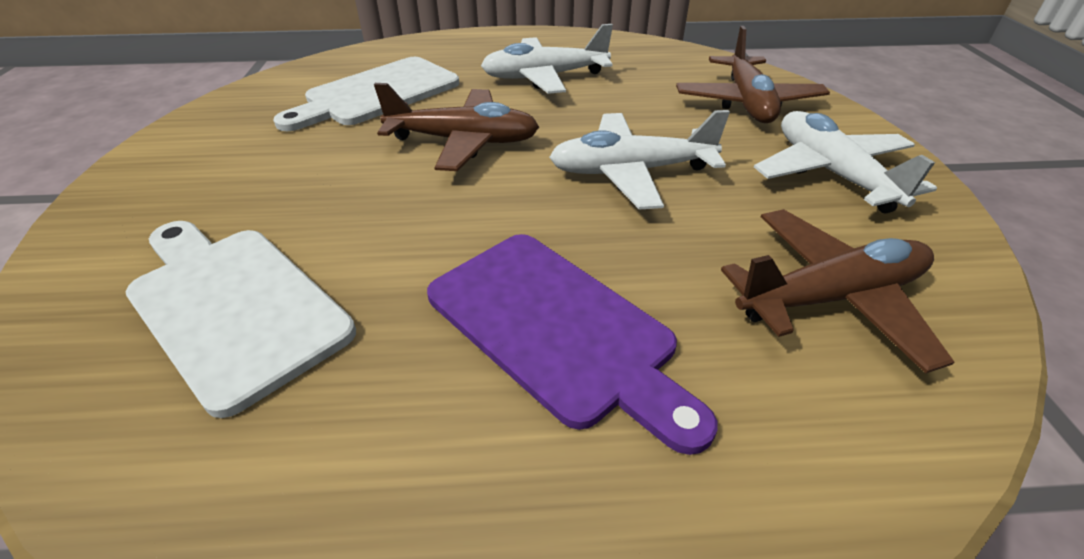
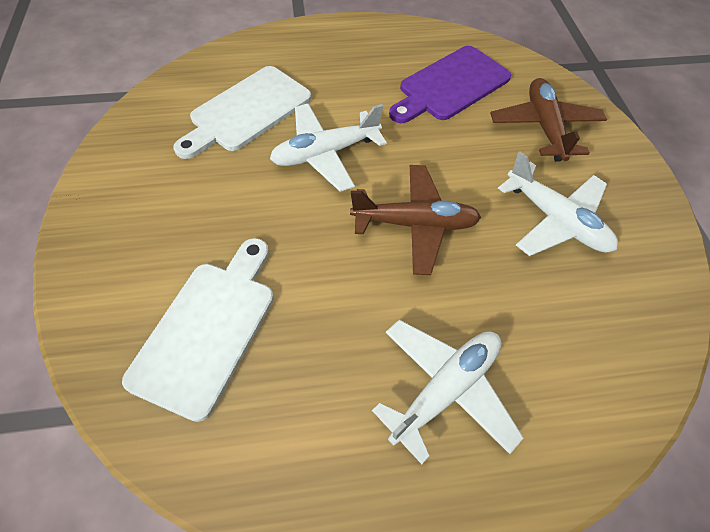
brown plane: [374,83,539,171] [676,26,830,123] [721,209,954,373] = 3 -> [350,165,481,275] [490,78,607,162] = 2

